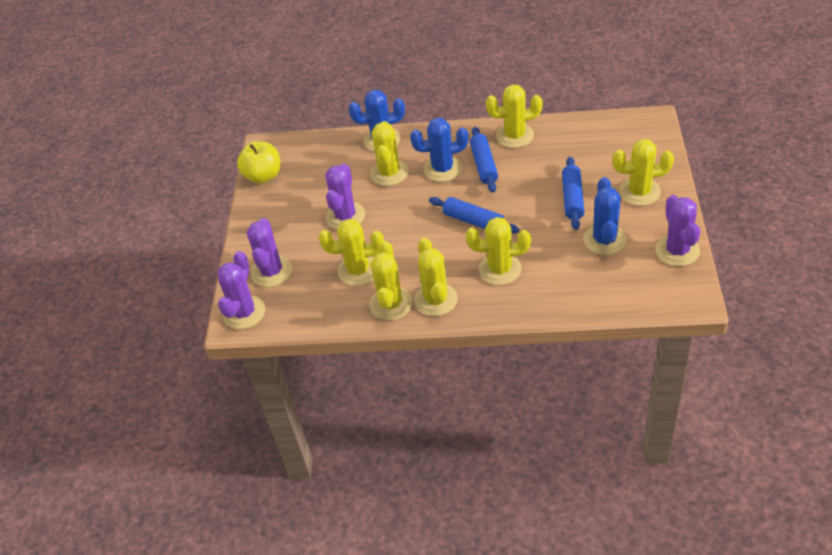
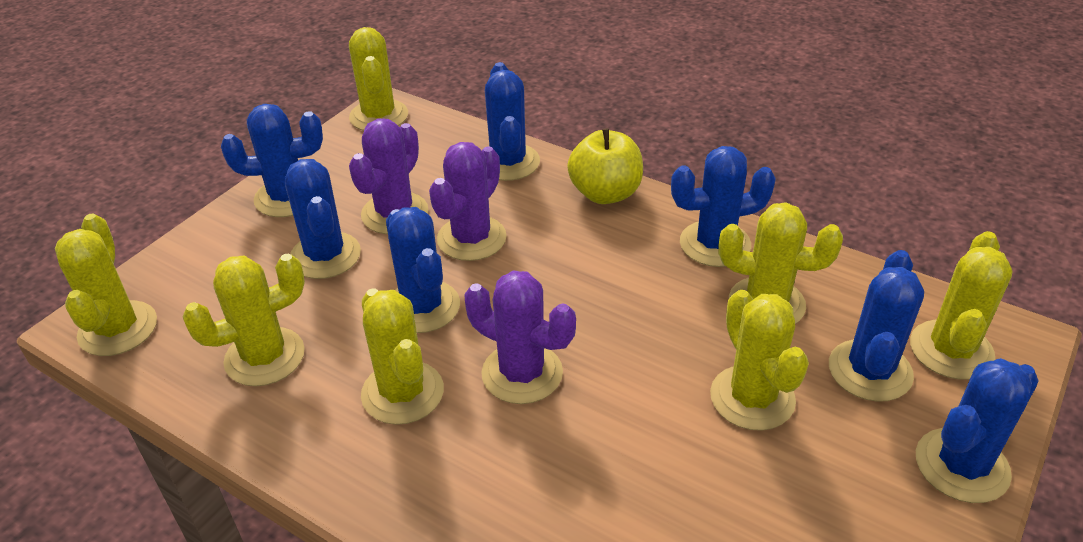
blue cactus: [349,90,405,151] [410,118,469,182] [583,177,627,255] = 3 -> [221,104,323,217] [285,159,361,279] [386,207,460,333] [485,62,540,181] [671,146,776,267] [829,250,924,402] [916,358,1039,503] = 7
blue rolling pin: [429,197,519,233] [470,127,498,193] [562,157,584,230] = 3 -> none = 0
purple cactus: [218,251,265,329] [247,218,292,287] [325,163,365,230] [656,195,700,266] = 4 -> [349,119,428,234] [429,142,507,261] [464,271,576,404] = 3

